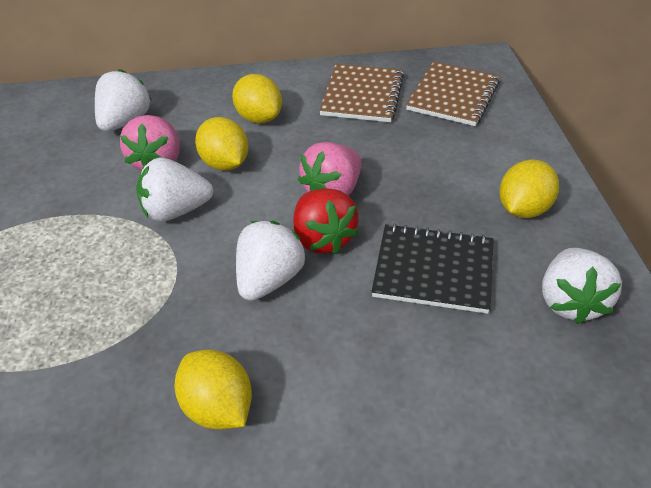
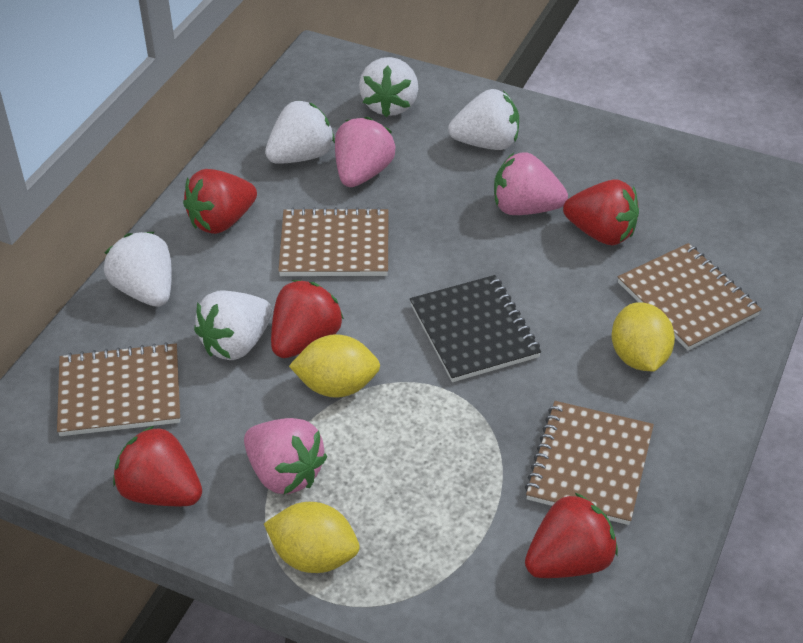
brown notebook: [319,64,404,122] [406,62,500,126] = 2 -> [57,342,180,436] [278,207,388,276] [525,401,654,525] [618,243,762,351] = 4
pink strawberry: [120,115,180,171] [298,142,361,196] = 2 -> [244,418,327,494] [335,117,395,187] [494,152,568,215] = 3
red strawberry: [294,188,359,254] = 1 -> [113,426,202,506] [183,169,257,234] [271,280,344,358] [525,492,618,578] [563,179,639,245] = 5
white strawberry: [95,69,152,132] [136,157,213,222] [236,221,306,301] [542,248,622,324] = 4 -> [104,232,172,307] [194,290,272,360] [265,100,335,164] [359,57,419,117] [448,89,519,150] = 5
yellow lemon: [174,350,252,430] [195,117,248,171] [232,74,282,123] [499,160,559,218] = 4 -> [264,502,360,573] [289,334,380,398] [612,302,675,371] = 3

